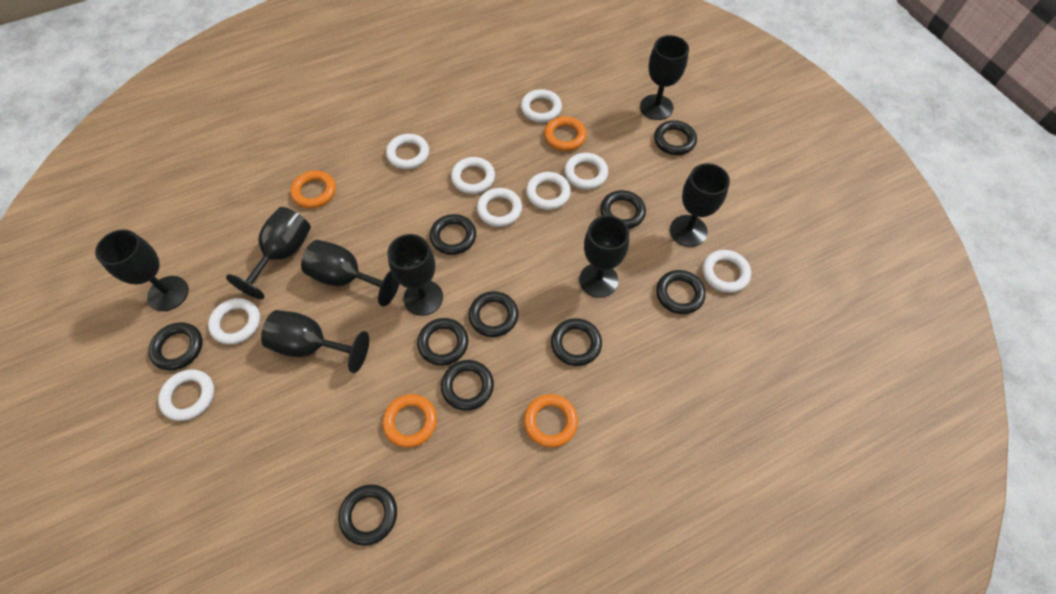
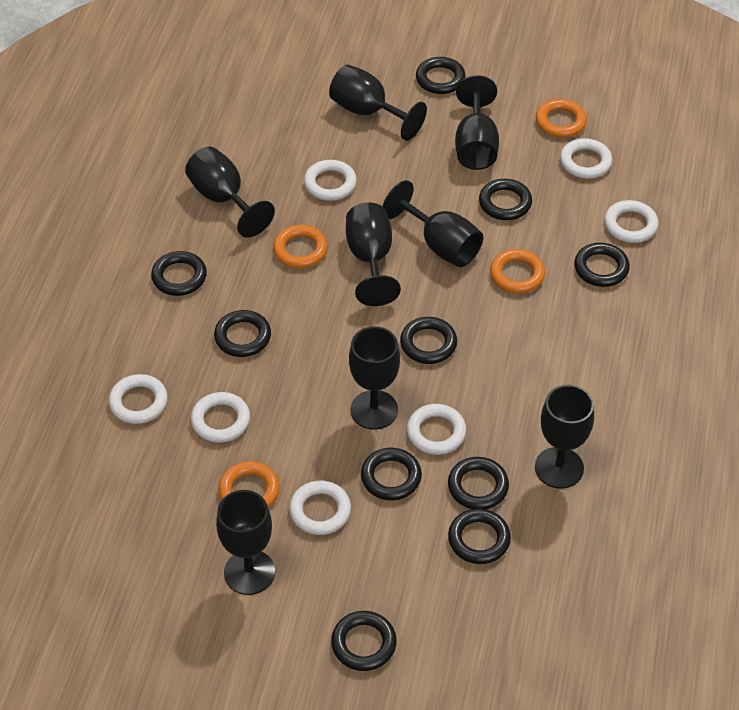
white ring: [158,369,214,421] [208,298,260,345] [386,134,429,169] [451,157,495,194] [477,188,522,227] [521,89,562,122] [526,172,571,210] [564,153,608,189] [703,250,751,293] = 9 -> [109,374,168,424] [191,392,250,442] [289,481,351,535] [304,160,357,201] [407,404,466,455] [560,138,612,179] [604,200,658,243] = 7

